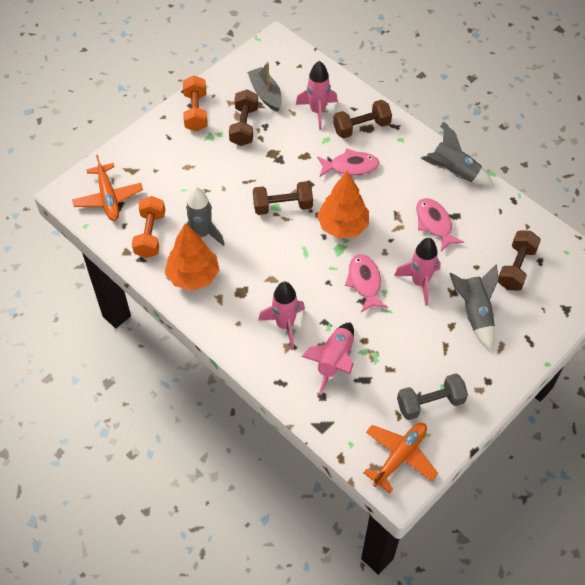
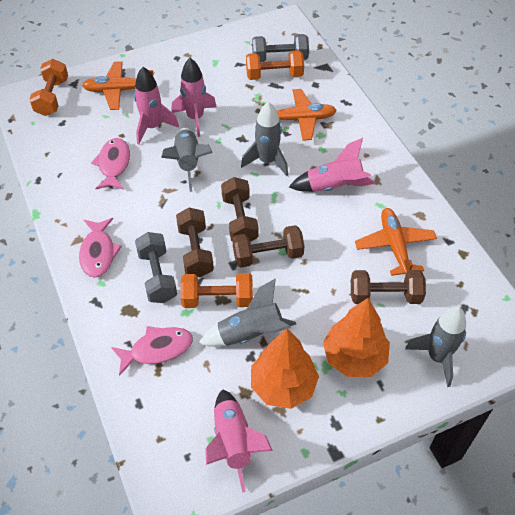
grey boat: [247,62,282,112] = 1 -> none = 0
grey dumbbell: [397,373,468,420] = 1 -> [135,232,177,303] [252,34,309,62] = 2
grey rocket: [186,187,225,246] [420,123,494,186] [449,264,499,351] = 3 -> [161,128,213,192] [198,278,296,347] [241,102,288,176] [405,306,466,387] = 4
orange dumbbell: [132,196,165,258] [183,75,208,131] = 2 -> [29,59,68,116] [180,273,253,308] [246,50,304,80] = 3
orange plane: [72,155,143,221] [363,423,438,493] = 2 -> [82,61,153,110] [262,89,337,141] [355,208,437,276] = 3

